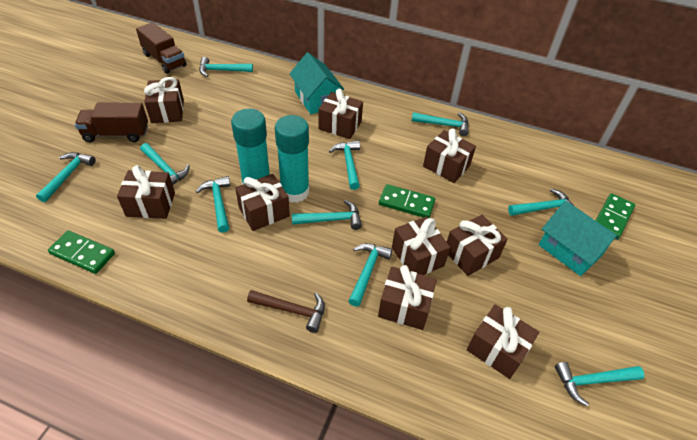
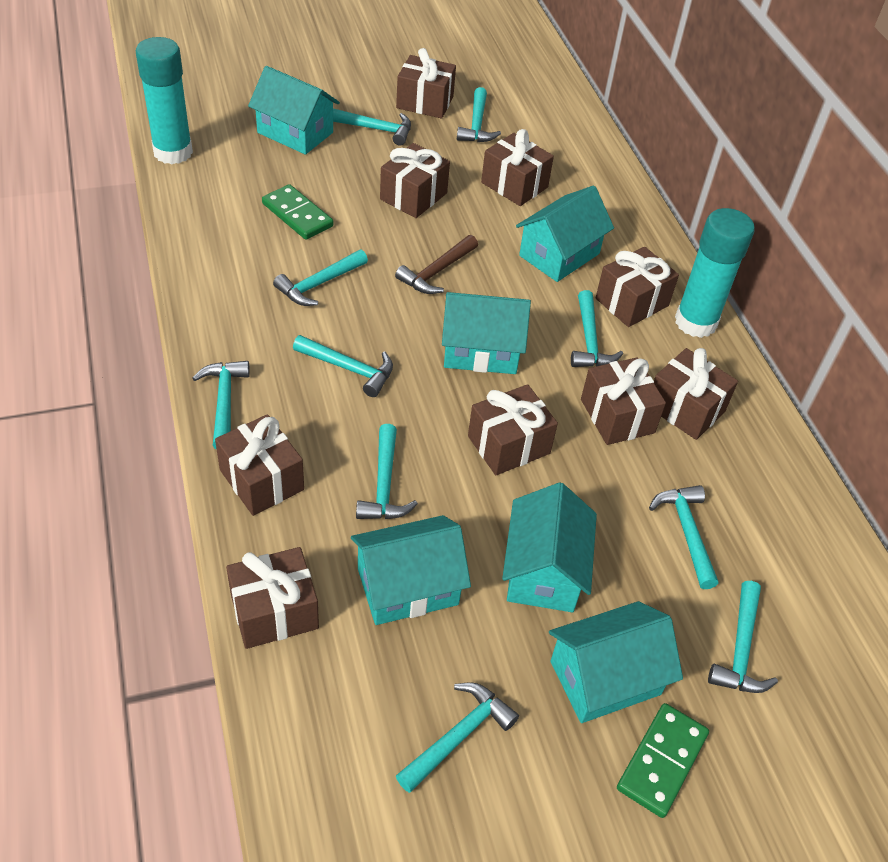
brown truck: [75,103,148,142] [136,22,187,74] = 2 -> none = 0
green domino: [48,230,115,274] [379,184,435,218] [595,193,635,238] = 3 -> [262,184,334,240] [617,703,709,818] = 2
turquoise house: [290,53,344,114] [539,200,619,276] = 2 -> [248,66,340,155] [351,515,471,625] [442,292,531,374] [502,482,597,612] [516,186,614,282] [549,601,683,723] = 6

